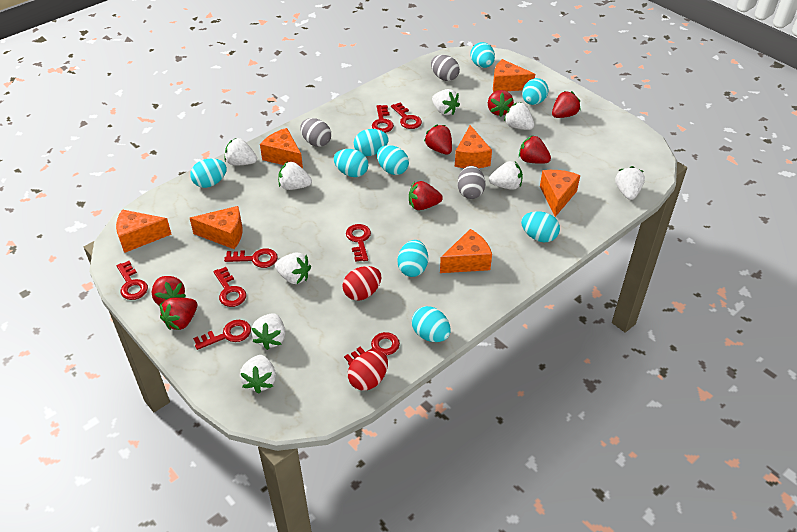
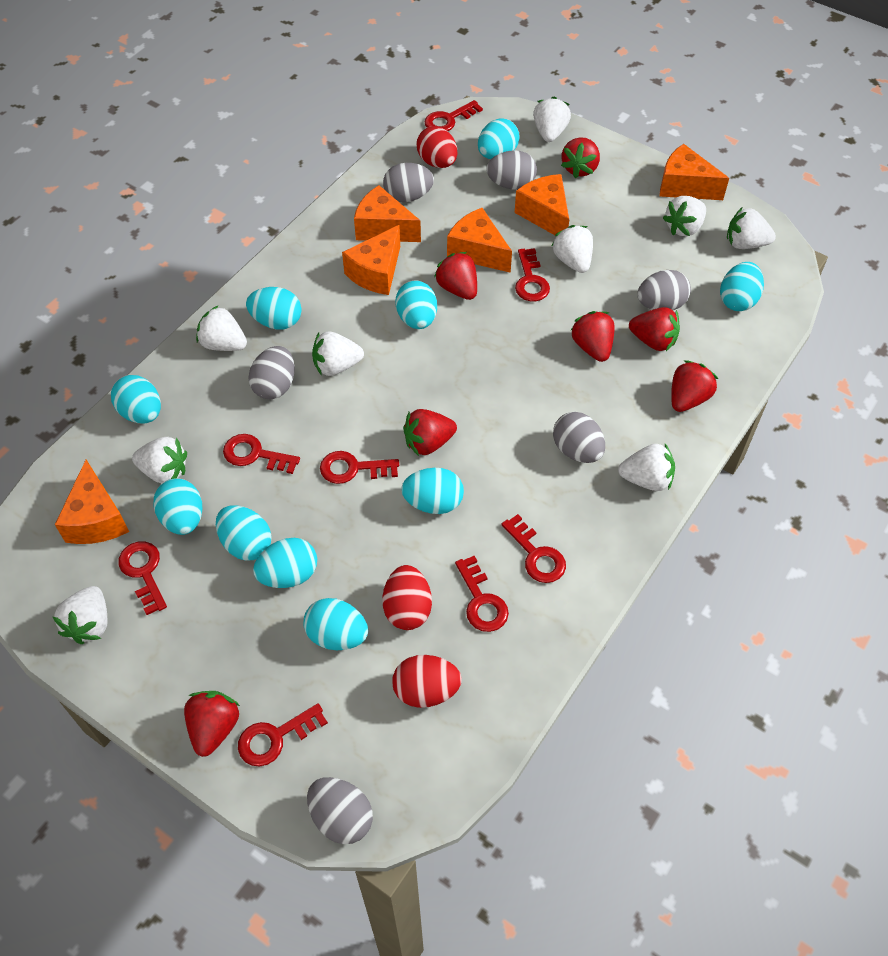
grey egg: [300,118,331,147] [431,55,460,81] [458,166,486,199] = 3 -> [248,346,295,400] [307,777,373,844] [383,163,434,202] [486,150,537,190] [553,412,605,463] [637,270,691,310] = 6
orange cheese: [116,209,171,253] [190,206,243,249] [260,128,303,169] [440,229,492,273] [455,125,492,168] [493,59,535,92] [540,170,580,217] = 7 -> [55,460,129,544] [342,225,400,295] [354,185,421,242] [447,208,512,273] [515,174,569,235] [659,144,729,200] = 6
red egg: [342,266,381,301] [348,350,388,391] = 2 -> [382,565,432,630] [392,655,462,708] [416,126,458,168] = 3
turquoise egg: [190,158,227,188] [334,149,368,177] [354,129,389,156] [377,145,409,175] [397,240,428,277] [412,306,451,342] [470,42,495,68] [521,211,560,242] [522,78,549,105] = 9 -> [111,375,161,423] [153,478,202,535] [216,505,272,561] [246,287,302,330] [253,538,317,588] [303,598,368,650] [395,281,437,329] [401,468,464,514] [478,118,520,159] [720,262,764,311] = 10

